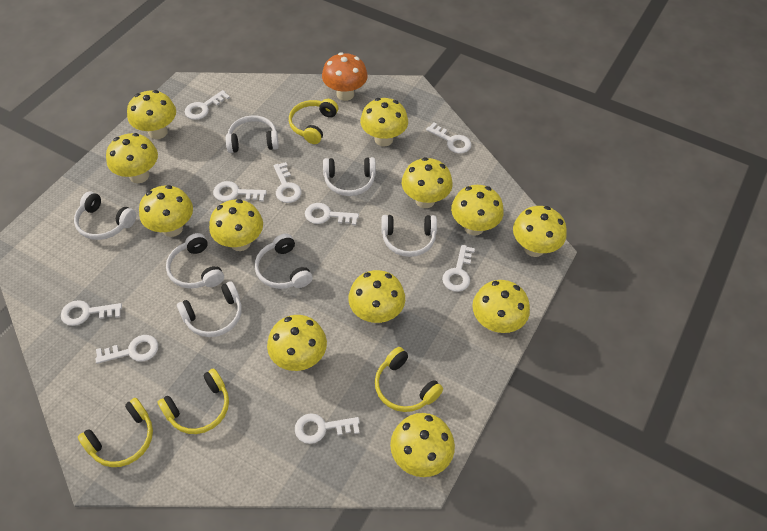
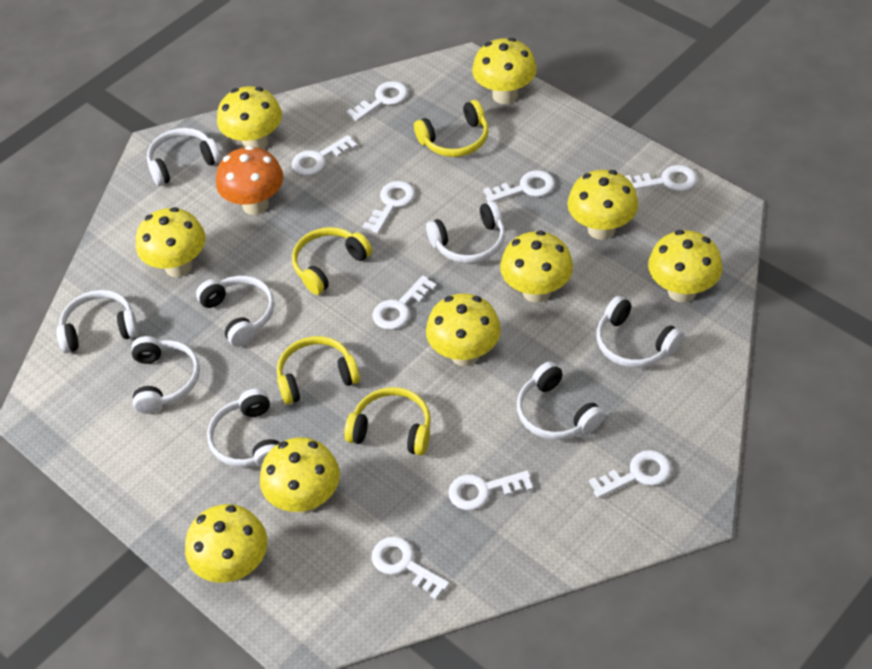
white headphones: [74,192,136,240] [166,233,224,289] [177,281,242,337] [226,115,279,153] [255,233,312,289] [323,157,376,196] [381,215,437,257] = 7 -> [56,290,138,353] [131,336,200,414] [147,128,221,186] [196,276,274,347] [207,388,280,468] [426,201,505,263] [517,361,605,440] [596,296,683,368] = 8
yellow mushroom: [106,133,158,183] [127,90,176,139] [139,185,193,237] [209,199,263,251] [267,315,327,371] [349,270,405,323] [360,98,408,147] [390,413,455,477] [402,157,453,208] [451,185,504,236] [472,280,530,333] [513,206,567,257] = 12 -> [136,207,206,277] [185,504,267,583] [217,86,282,150] [260,438,340,513] [426,293,501,366] [472,38,537,104] [500,230,573,303] [567,170,638,240] [648,230,722,302] = 9

